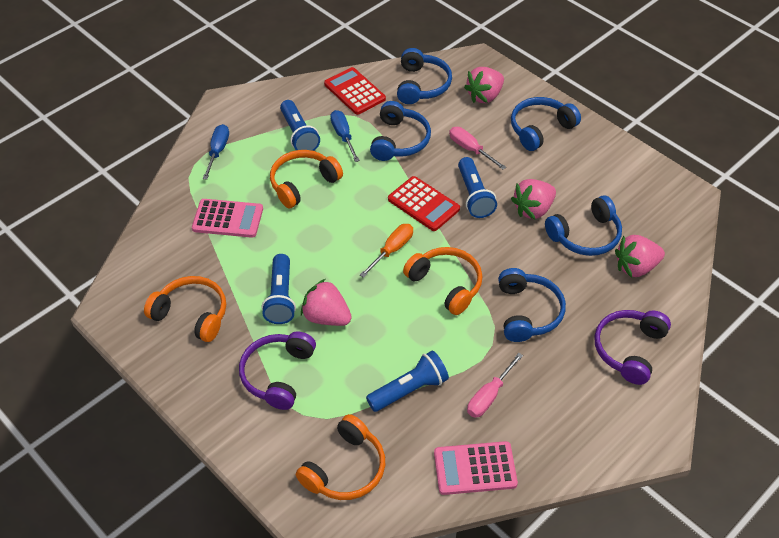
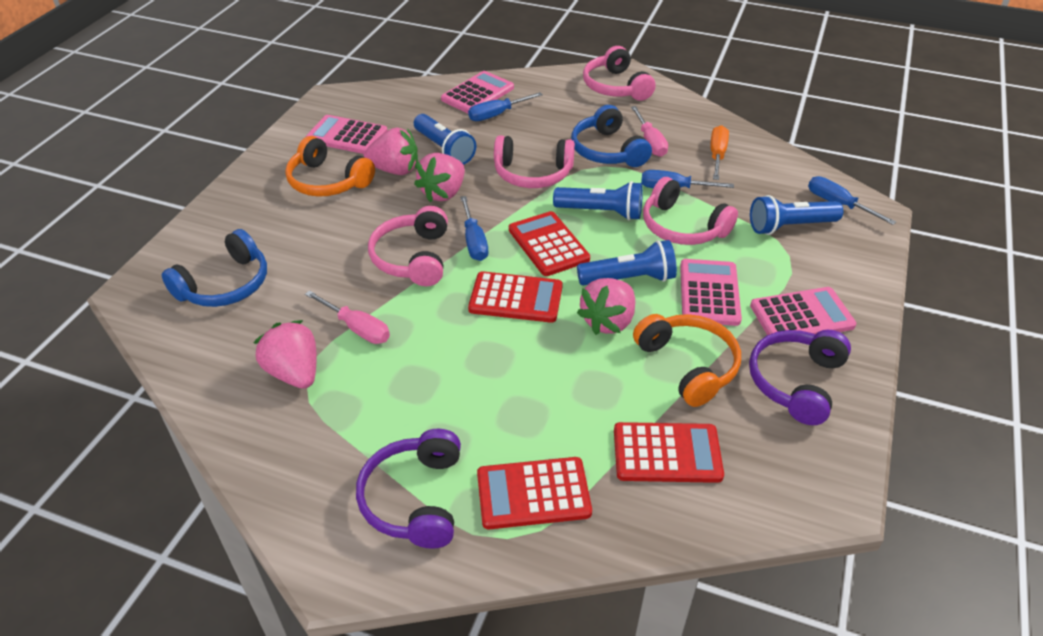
blue headphones: [370,101,431,161] [397,48,452,104] [498,268,566,342] [511,97,581,151] [545,195,622,256] = 5 -> [162,229,267,307] [571,105,652,167] = 2
blue screwdriver: [203,124,229,180] [330,110,360,162] = 2 -> [460,196,488,261] [468,92,543,121] [641,170,734,189] [808,176,896,225] = 4
orange headphones: [144,276,226,342] [270,150,343,208] [296,414,385,500] [403,247,482,315] = 4 -> [285,136,375,197] [633,314,741,407] = 2
pink calculator: [192,199,263,238] [434,441,518,495] = 2 -> [306,115,388,154] [441,71,514,113] [680,259,742,326] [750,287,856,343] = 4
pink headphones: none = 0 -> [368,206,448,286] [494,135,575,188] [583,46,656,101] [643,177,738,245] = 4
red calculator: [324,67,386,115] [388,176,460,231] = 2 -> [468,271,563,323] [477,457,592,529] [509,211,590,276] [614,422,724,483] = 4

